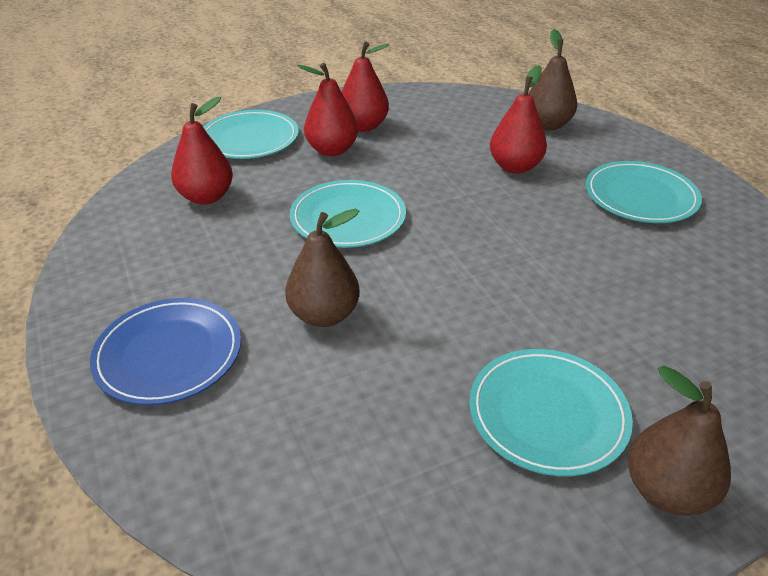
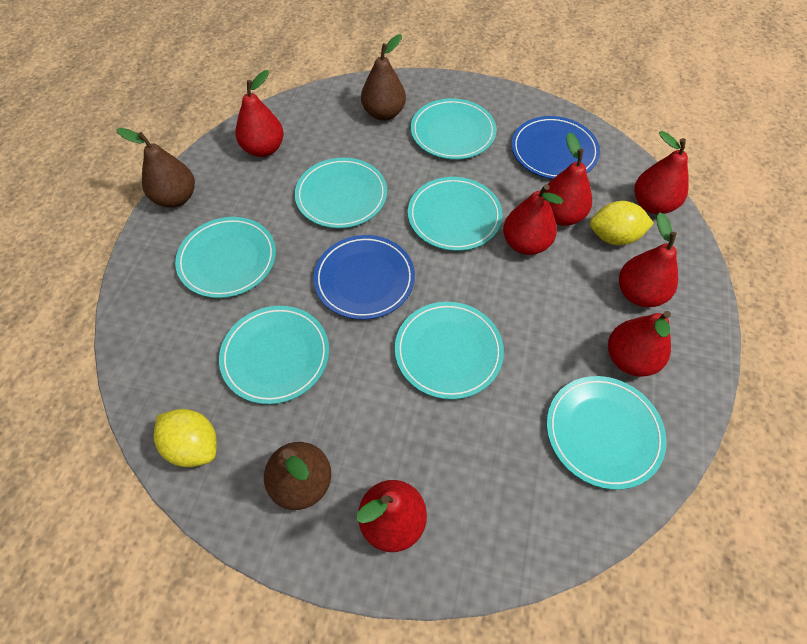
blue plate: [90,298,241,405] = 1 -> [313,235,415,320] [511,116,600,179] = 2
red pear: [171,97,233,205] [298,63,358,156] [342,42,390,132] [490,65,547,173] = 4 -> [235,70,284,157] [356,480,427,552] [503,184,563,255] [544,132,592,226] [608,311,671,377] [619,212,678,307] [634,131,689,214] = 7
turquoise plate: [203,110,299,159] [290,180,406,248] [469,349,633,476] [586,161,702,223] = 4 -> [175,217,276,298] [219,306,329,404] [295,158,387,228] [395,302,504,400] [408,177,503,251] [411,98,497,159] [547,376,667,490] = 7
yellow lemon: none = 0 -> [154,409,217,467] [590,201,654,245] = 2

